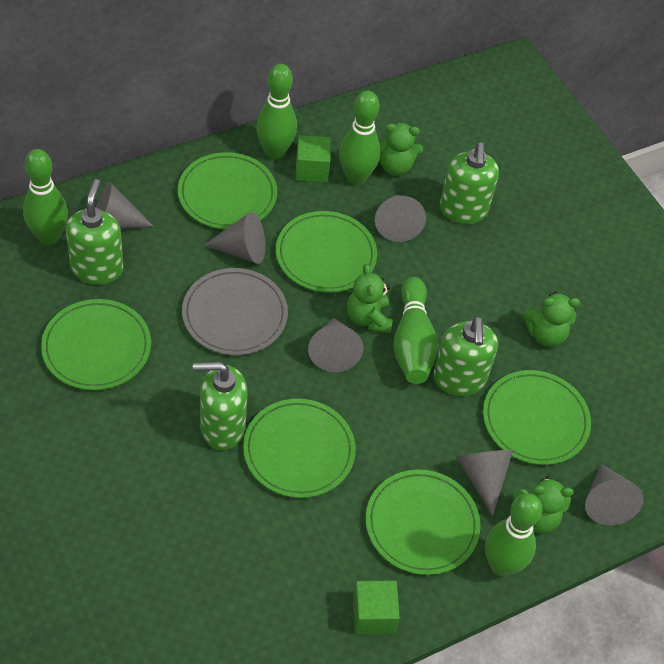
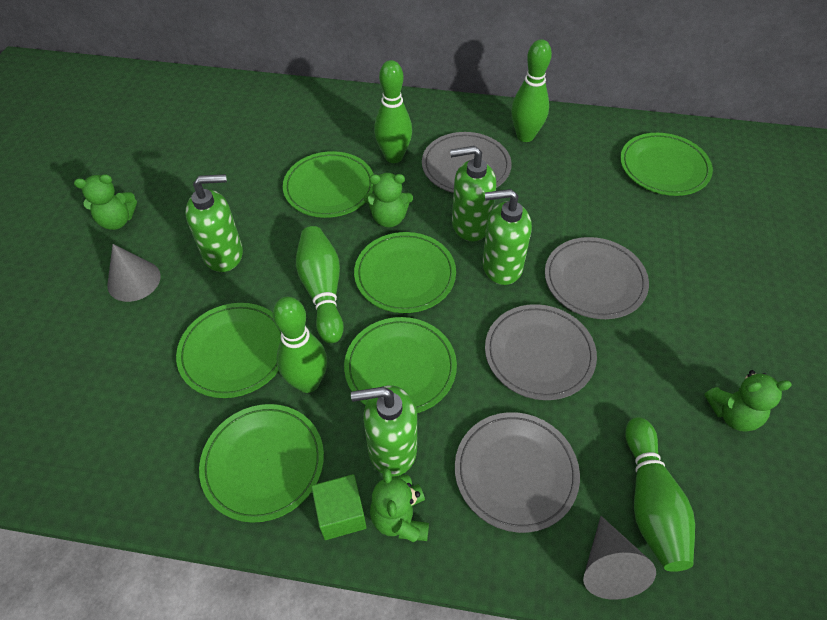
green cube: [295,135,331,182] [353,581,400,634] = 2 -> [311,474,367,540] = 1
grey cone: [96,182,154,229] [204,212,265,264] [308,318,363,372] [375,195,426,242] [456,450,513,516] [585,464,643,525] = 6 -> [107,244,160,302] [583,516,656,599] = 2
grey plate: [182,268,288,355] = 1 -> [422,132,512,193] [455,412,580,533] [485,304,597,400] [545,237,649,319] = 4

